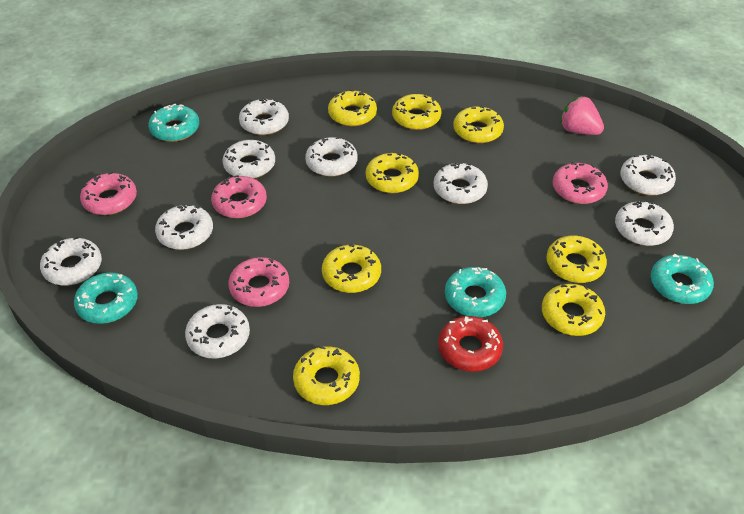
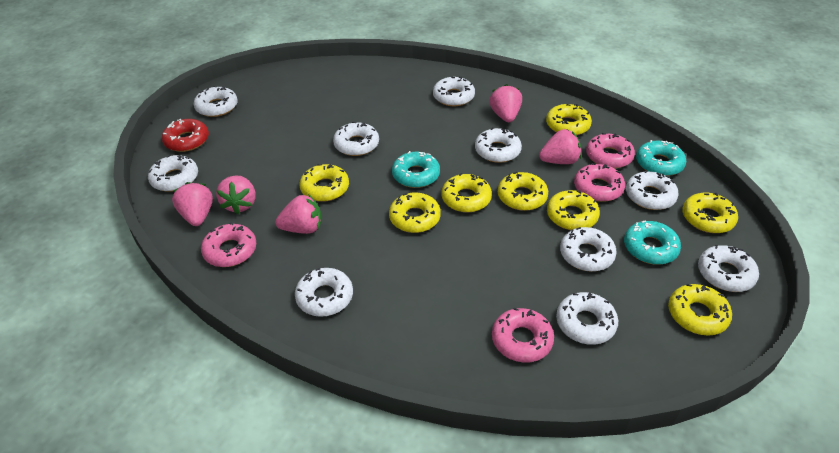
pink strawberry: [560,96,604,135] = 1 -> [172,182,213,226] [216,175,256,214] [275,194,322,234] [489,84,522,122] [539,129,581,164] = 5
turquoise donut: [74,272,138,324] [148,104,199,142] [445,267,506,317] [651,254,714,304] = 4 -> [392,151,440,188] [624,221,681,265] [636,140,686,176] = 3
white donut: [40,236,102,286] [155,204,213,250] [185,304,250,358] [222,140,275,178] [239,98,289,135] [305,137,358,177] [434,162,488,204] [615,200,674,246] [620,154,676,195] = 9 -> [148,155,198,192] [194,86,237,117] [295,268,353,317] [333,121,379,156] [433,76,475,106] [475,127,522,163] [556,292,618,345] [560,227,617,272] [626,170,679,210] [698,245,759,292] = 10

